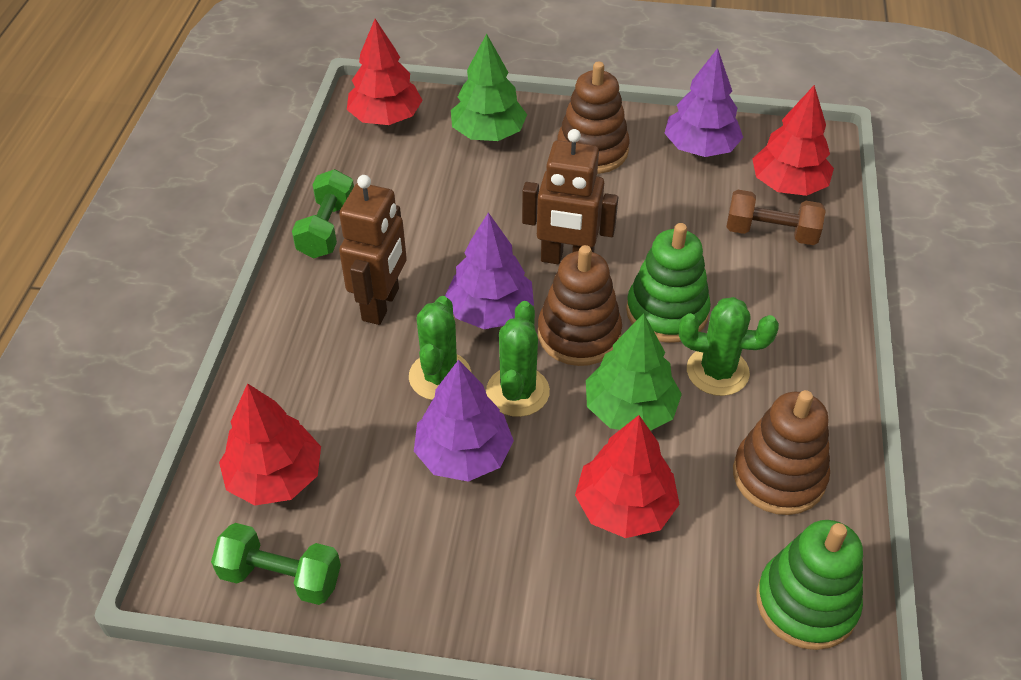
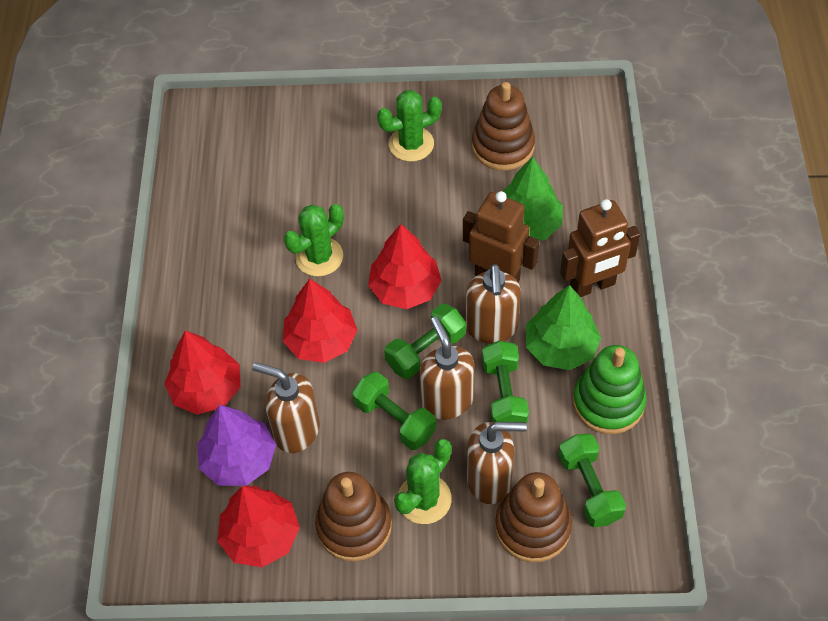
brown dumbbell: [726,190,826,245] = 1 -> none = 0
brown soap dispenser: none = 0 -> [252,362,320,453] [420,317,474,420] [466,264,521,344] [467,422,527,504] = 4
green dumbbell: [211,523,341,605] [292,169,354,258] = 2 -> [352,372,436,450] [384,304,466,379] [482,341,529,424] [558,434,626,527] = 4
green stacking toy: [626,223,711,343] [756,520,863,650] = 2 -> [573,345,646,434] = 1
purple tree: [414,360,514,482] [445,212,534,329] [664,48,743,157] = 3 -> [197,405,276,486] = 1

